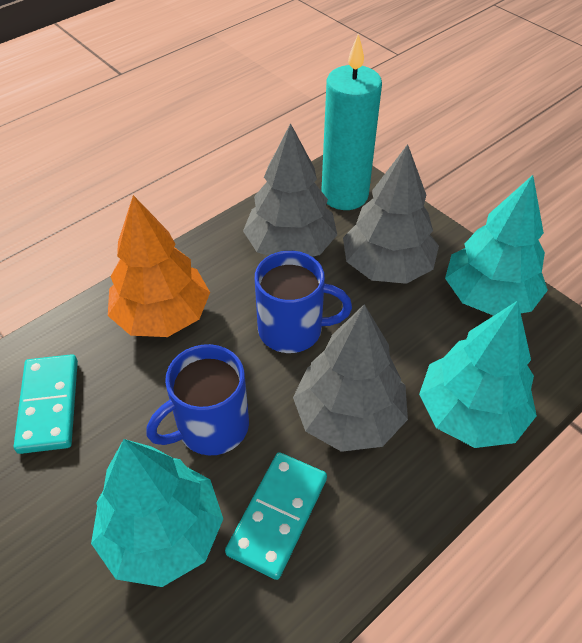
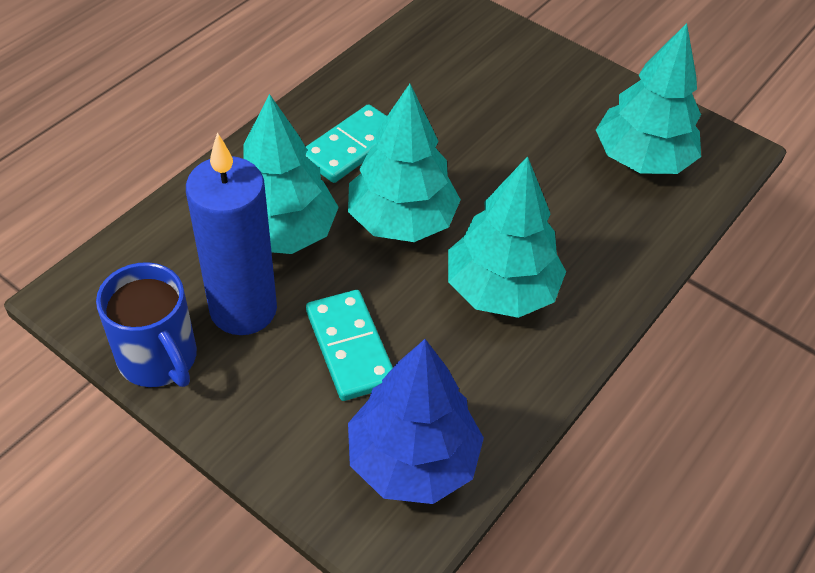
blue candle: none = 0 -> [186,133,277,335] = 1
blue mug: [146,344,249,455] [255,251,352,353] = 2 -> [96,262,197,387] = 1
blue tree: none = 0 -> [348,339,484,504] = 1
grey tree: [243,123,337,257] [293,304,408,452] [343,144,439,284] = 3 -> none = 0
orange tree: [108,195,210,337] = 1 -> none = 0
turquoise candle: [321,34,382,210] = 1 -> none = 0
turquoise tree: [91,439,223,587] [419,301,537,448] [445,175,548,316] = 3 -> [243,94,339,254] [348,84,461,242] [448,156,566,318] [596,23,701,174] = 4

